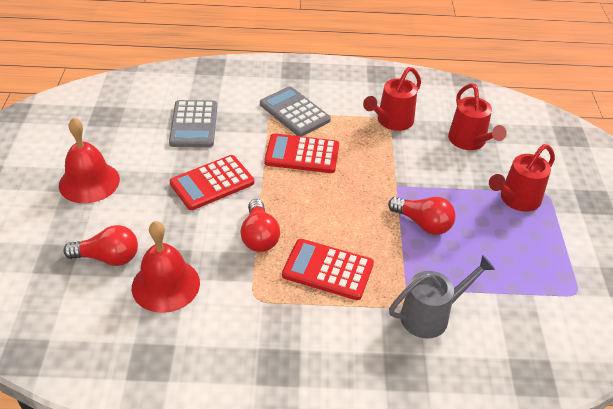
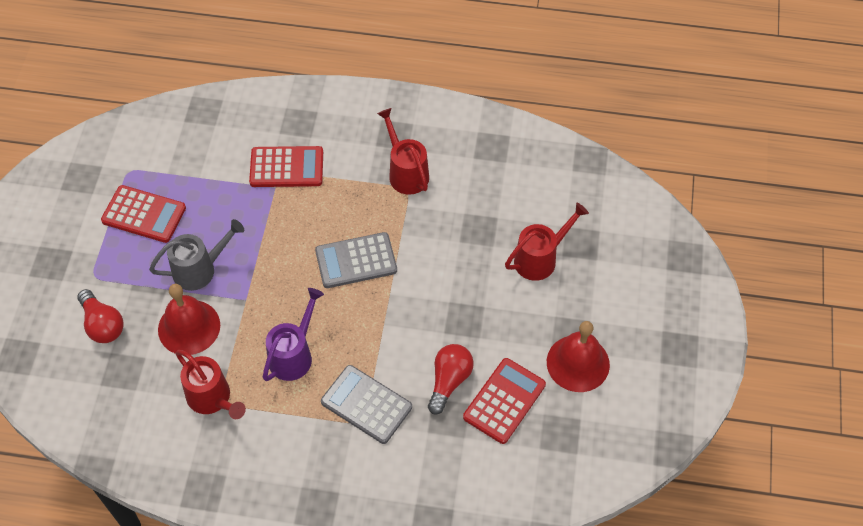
purple watering can: none = 0 -> [263,288,324,381] = 1
red light bulb: [63,225,138,266] [240,199,280,252] [388,197,455,235] = 3 -> [77,289,124,343] [428,344,474,414] = 2

